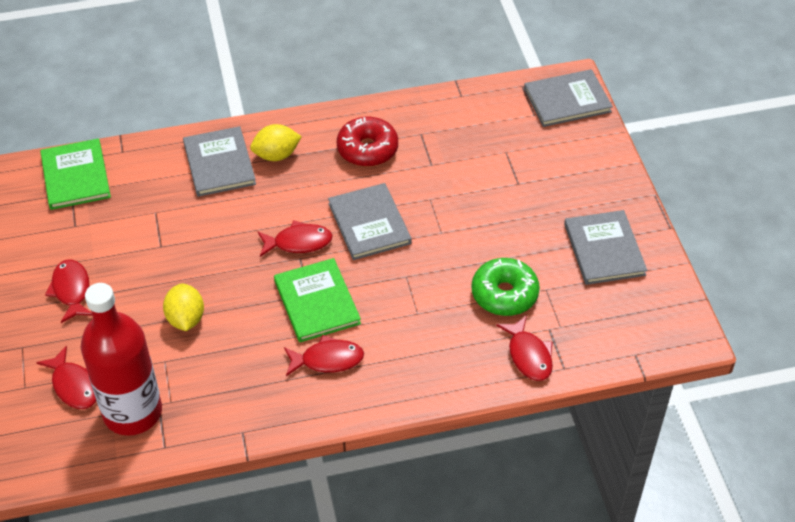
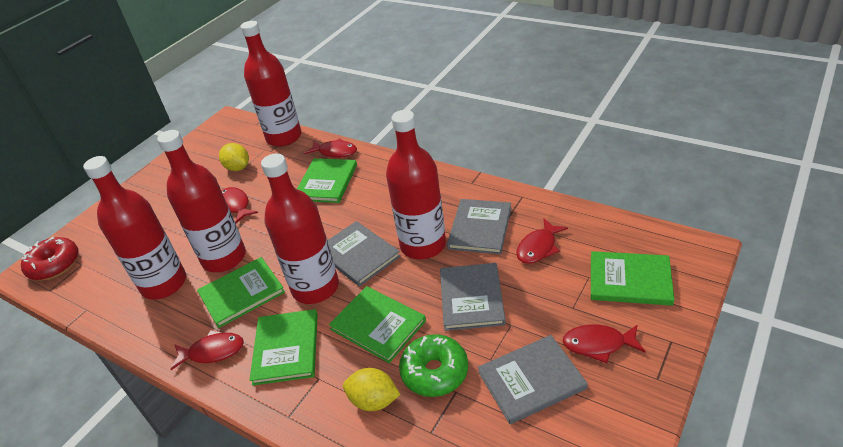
green book: [40,138,111,210] [274,258,361,342] = 2 -> [197,257,285,328] [249,309,318,386] [297,158,357,203] [329,286,426,363] [591,251,674,306] = 5
red bottle: [81,283,162,436] = 1 -> [83,156,186,300] [157,130,246,272] [240,21,302,147] [261,153,339,304] [386,110,446,259] = 5

